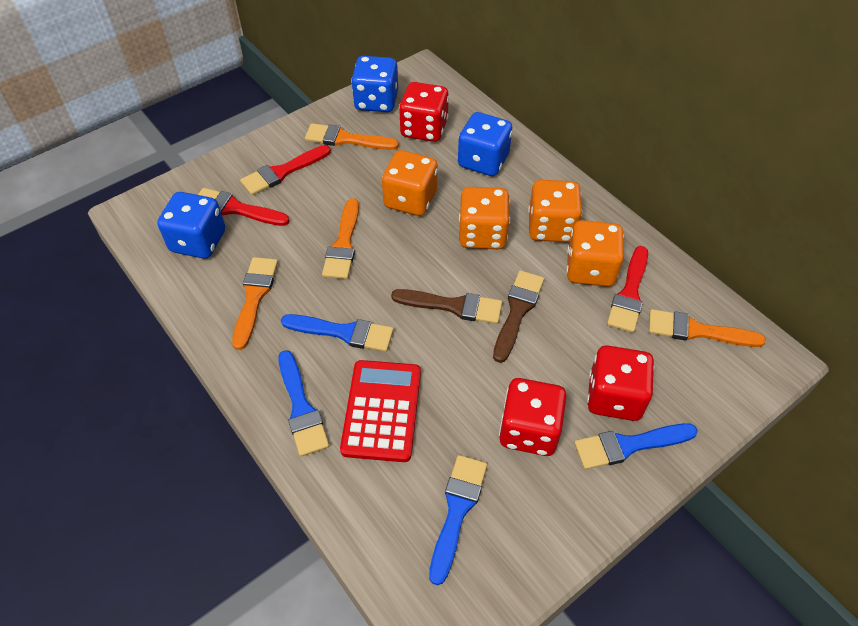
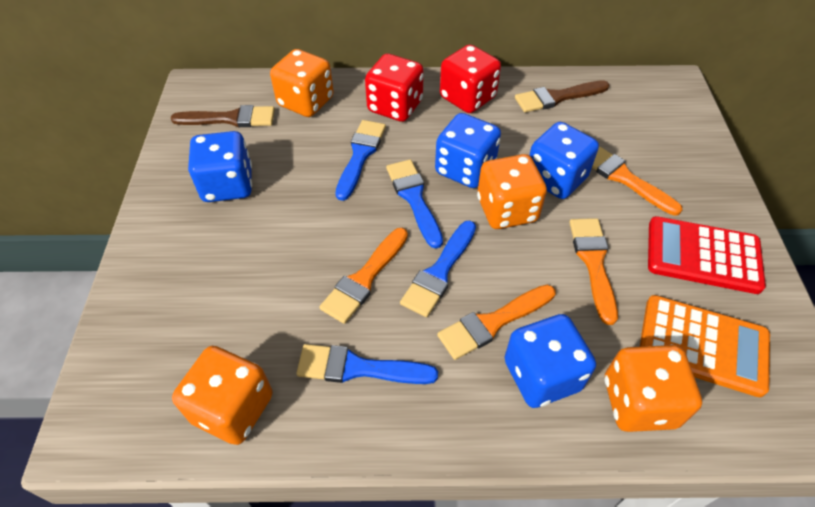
blue dice: [157,192,225,259] [351,56,398,112] [458,112,512,176] = 3 -> [188,131,252,202] [435,113,501,188] [505,314,596,408] [529,122,599,199] = 4
orange calculator: none = 0 -> [640,295,770,397] = 1
red brush: [198,188,290,226] [240,145,331,195] [607,246,648,333] = 3 -> none = 0
red dice: [399,82,449,142] [499,378,567,456] [587,345,654,421] = 3 -> [365,54,424,122] [440,44,501,113] = 2

